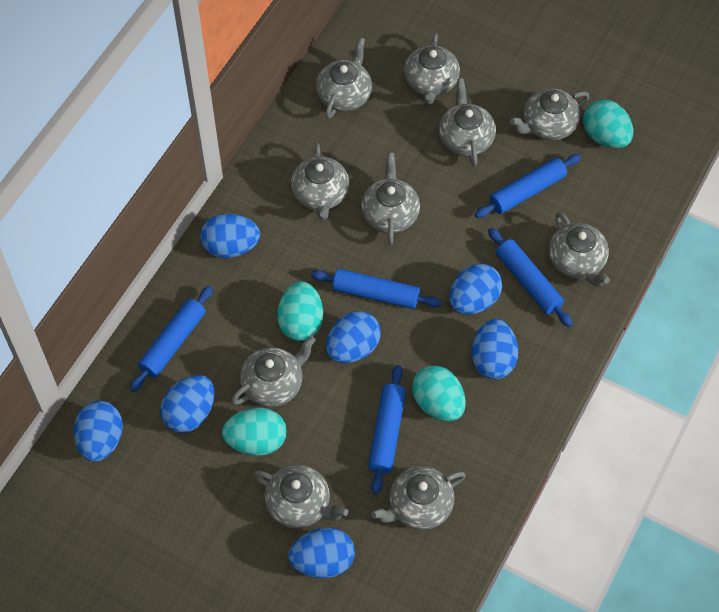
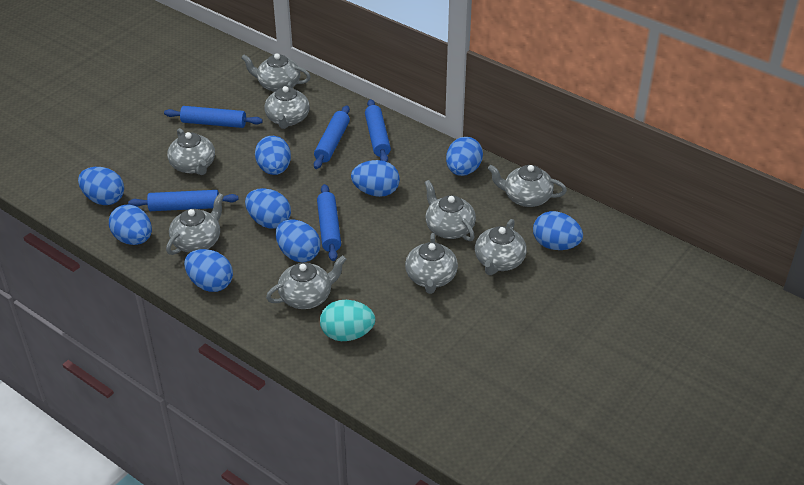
blue egg: [74,401,123,462] [160,375,214,433] [200,213,260,258] [288,527,355,578] [326,311,381,363] [449,263,502,315] [471,319,518,380] = 7 -> [78,167,124,205] [109,204,152,245] [184,249,233,292] [245,188,291,229] [255,136,291,175] [276,219,321,262] [351,160,400,197] [446,137,483,176] [533,211,583,250] = 9
grey teapot: [231,336,316,407] [253,465,348,528] [291,143,349,220] [316,37,372,119] [361,153,420,245] [371,466,466,530] [404,33,460,105] [439,78,496,166] [510,88,590,140] [549,212,610,287] = 10 -> [166,193,224,255] [167,128,215,175] [241,53,311,92] [264,82,310,129] [266,255,347,309] [405,233,458,294] [424,180,476,241] [475,219,527,275] [488,165,567,207] = 9
turquoise egg: [222,407,287,456] [277,281,323,341] [412,366,466,421] [583,100,633,148] = 4 -> [320,300,375,341] = 1

